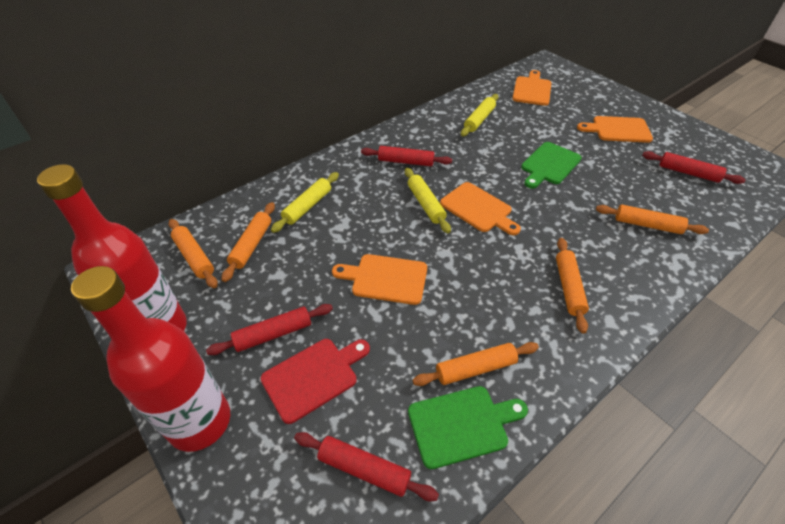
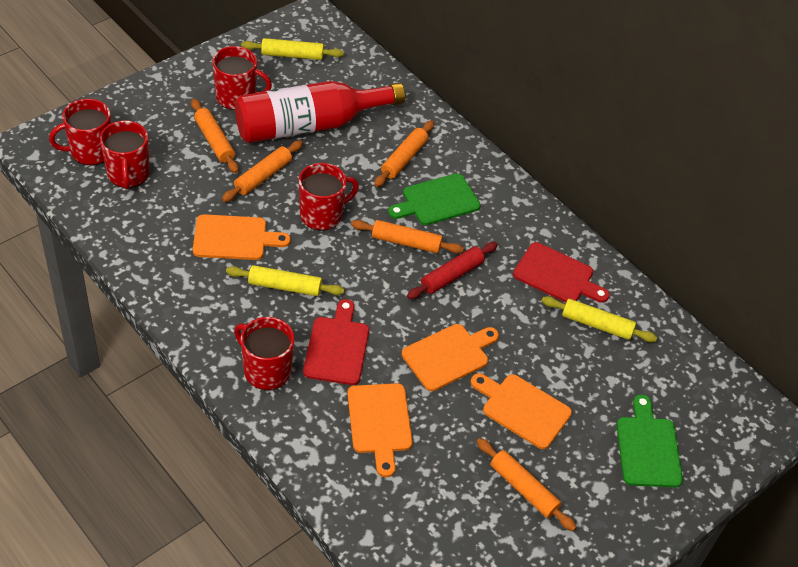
red bottle: [37,164,187,331] [71,266,230,452] = 2 -> [235,81,405,143] = 1
red cutting board: [261,339,370,424] = 1 -> [303,299,369,385] [513,242,610,303] = 2
red mug: none = 0 -> [49,99,111,165] [100,121,150,189] [212,46,272,110] [234,317,294,390] [299,163,359,230] = 5
red rolling pin: [206,304,333,355] [294,432,439,501] [361,146,452,166] [642,151,745,184] = 4 -> [407,242,498,299] = 1

